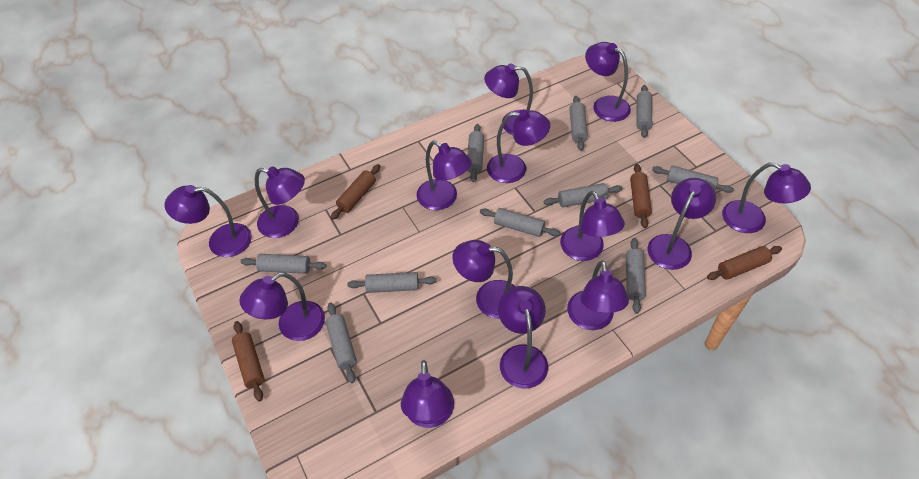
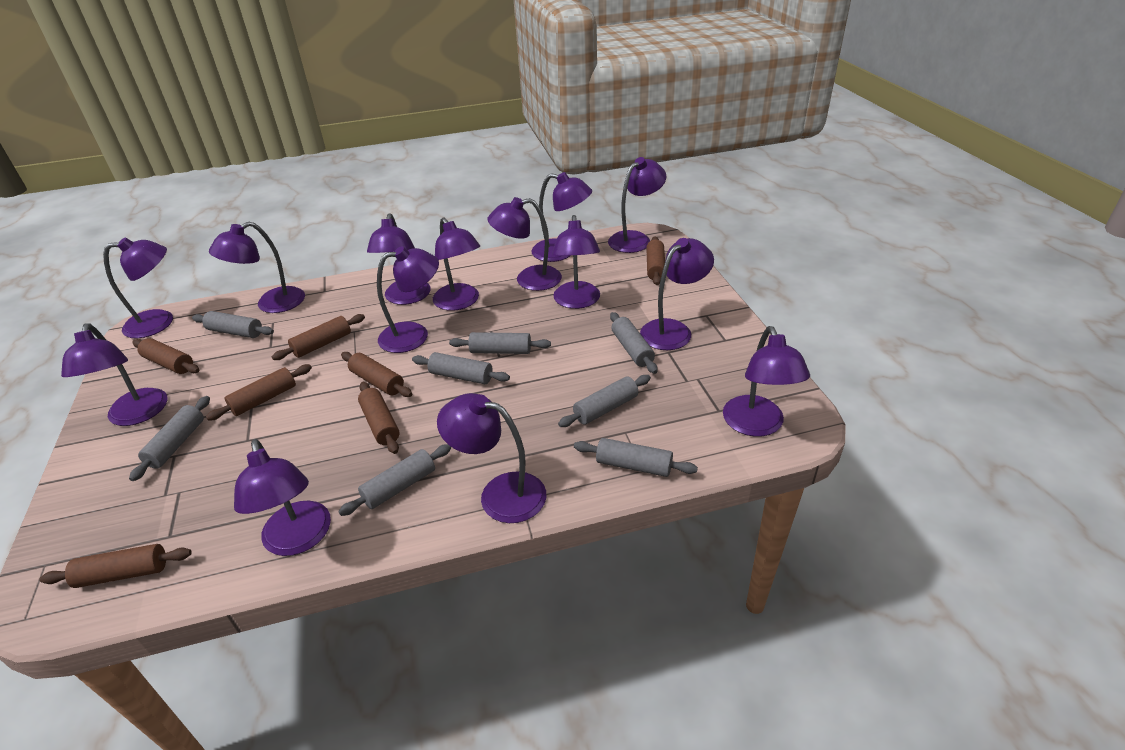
brown rolling pin: [232,321,265,402] [331,164,380,220] [630,164,652,228] [707,246,782,280] = 4 -> [40,544,192,588] [133,338,199,374] [206,364,312,421] [272,314,365,360] [341,352,412,397] [358,382,399,454] [646,236,665,285] = 7
grey rolling pin: [240,254,326,274] [326,303,357,383] [347,272,436,293] [467,124,484,182] [480,208,560,237] [544,183,623,207] [569,96,588,151] [626,238,646,314] [636,85,652,138] [652,165,734,193] = 10 -> [129,396,210,481] [192,311,274,338] [338,444,451,516] [412,352,510,384] [449,332,551,354] [558,375,651,427] [574,438,698,477] [610,312,657,374] = 8

